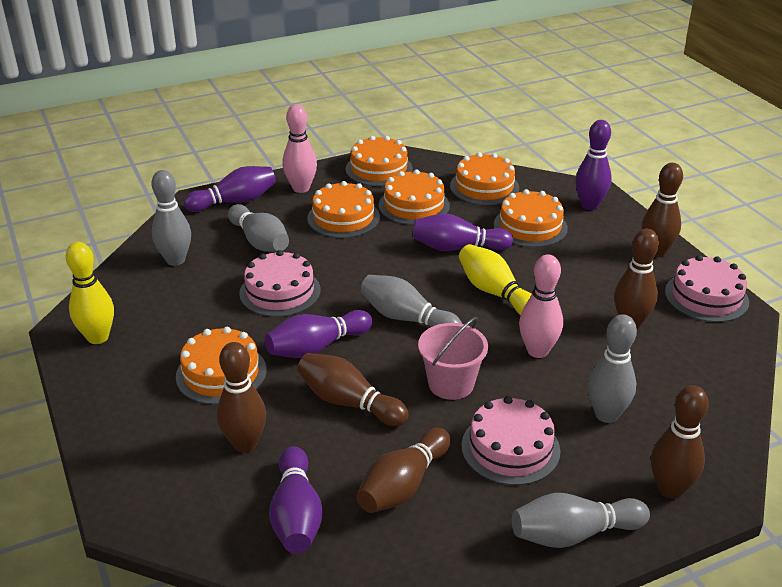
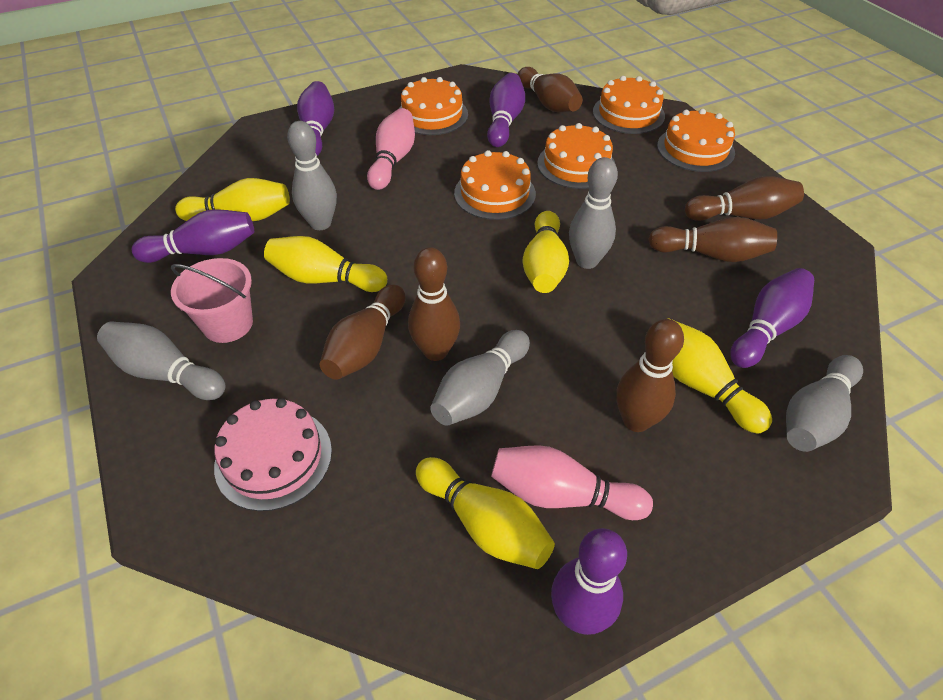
orange cake: [176,327,267,405] [307,181,380,238] [346,136,413,186] [379,170,450,225] [450,152,519,205] [494,189,568,247] = 6 -> [399,77,468,135] [454,150,536,220] [537,123,616,189] [593,76,665,134] [657,109,735,172] = 5
pink cake: [239,250,321,317] [461,396,560,485] [665,255,749,322] = 3 -> [214,398,332,511] = 1
yellow bowling pin: [66,242,114,344] [459,244,532,315] = 2 -> [175,178,290,221] [264,236,387,292] [416,457,555,569] [522,211,569,293] [668,318,772,433] = 5

